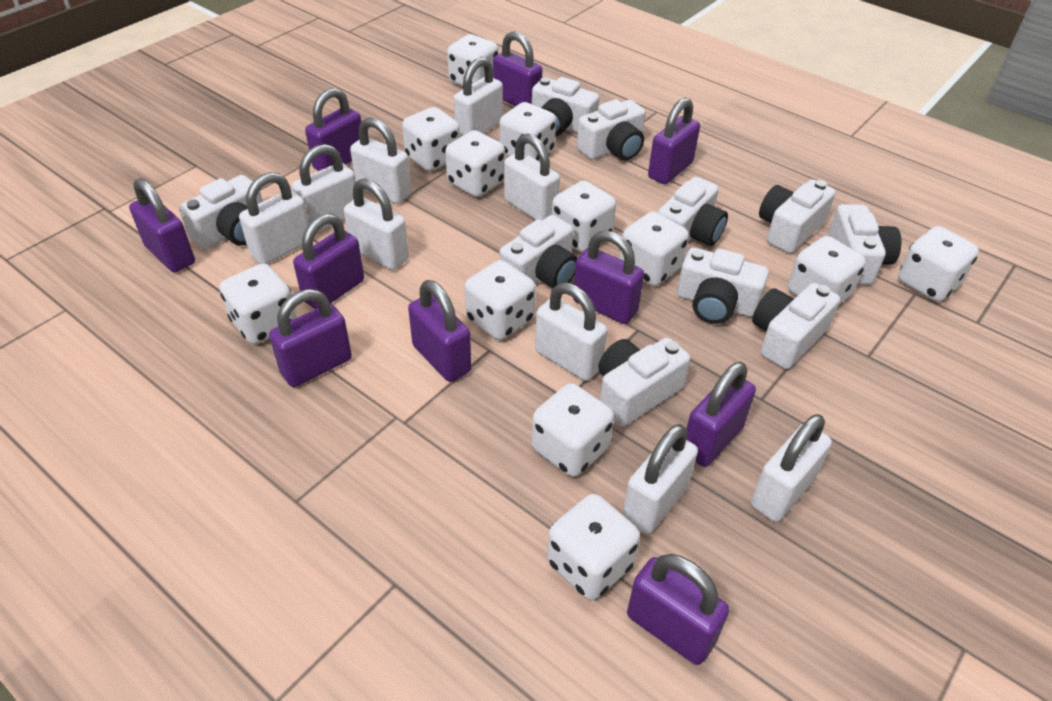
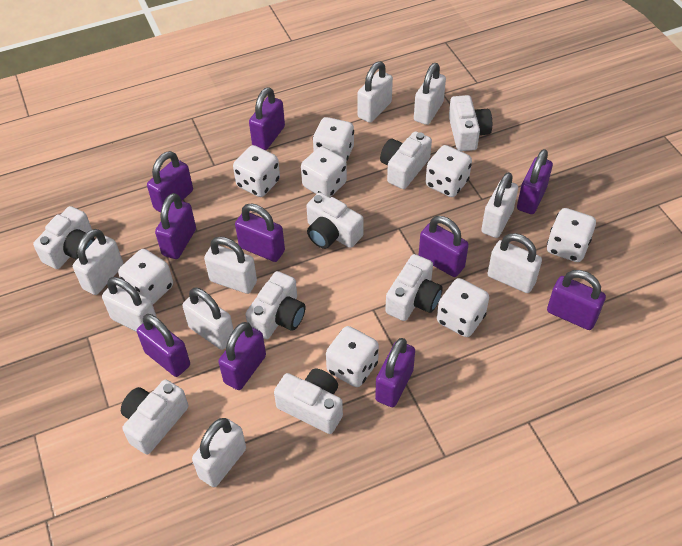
white camera: [179,175,263,249] [499,215,577,288] [532,77,600,136] [577,99,645,161] [598,338,690,427] [658,177,728,246] [677,248,769,324] [752,283,840,369] [759,179,836,253] [828,204,901,284] = 10 -> [33,206,95,269] [121,380,189,454] [245,271,306,339] [274,369,343,434] [306,193,363,249] [380,131,432,189] [385,254,443,321] [449,95,492,151] = 8
white dice: [220,263,297,344] [402,107,460,171] [445,130,505,197] [447,34,498,86] [465,260,536,340] [499,102,556,161] [532,383,614,477] [547,494,640,600] [552,181,616,252] [619,212,689,286] [788,236,866,304] [898,226,979,302] = 12 -> [118,249,173,304] [233,145,280,197] [301,146,347,197] [313,117,354,162] [326,326,379,387] [425,145,472,197] [437,278,489,337] [547,208,596,262] = 8

